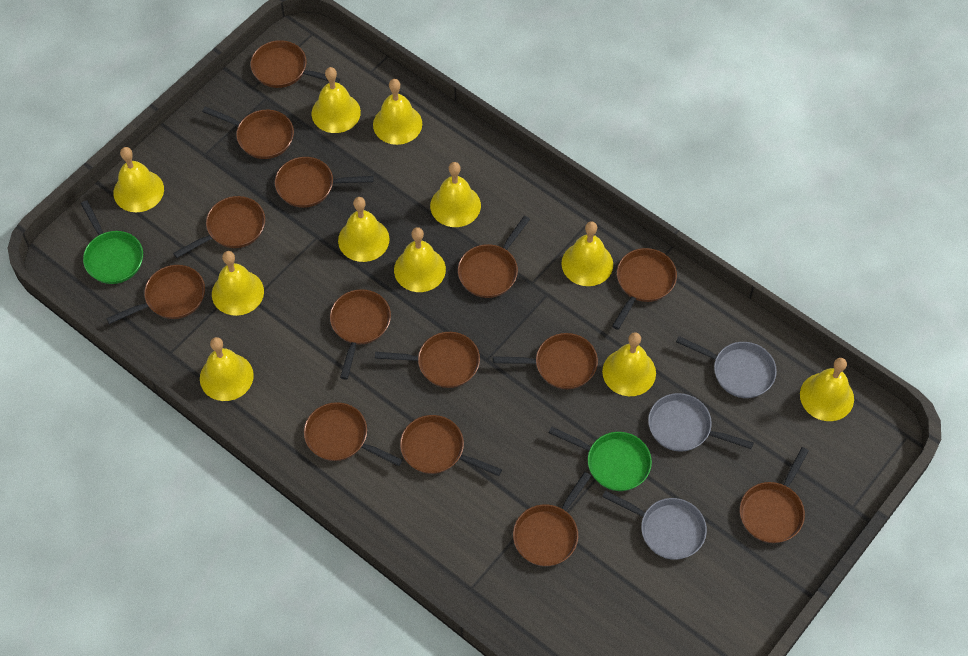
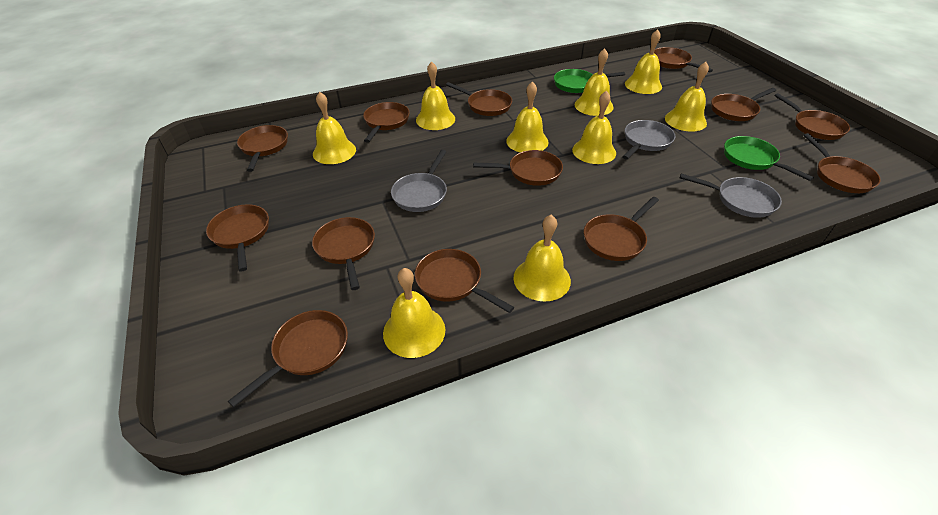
brown pan: [106,265,205,324] [173,196,265,258] [202,107,294,159] [250,40,340,88] [275,157,374,208] [304,402,403,466] [330,289,391,379] [375,332,480,388] [400,415,502,476] [458,216,530,298] [493,333,598,389] [513,472,591,566] [612,248,677,330] [740,447,809,543] = 14 -> [206,204,269,272] [228,310,348,407] [237,125,288,172] [312,217,375,290] [363,102,410,143] [415,249,514,313] [446,82,512,116] [473,150,563,186] [584,197,659,261] [654,47,713,72] [711,88,776,121] [774,93,850,140] [803,133,881,193] = 13
yellow bell: [114,147,164,212] [200,337,254,401] [212,251,264,316] [312,67,361,133] [338,197,390,262] [373,79,422,145] [394,227,446,292] [430,162,481,227] [562,221,613,286] [602,332,656,396] [800,358,854,421] = 11 -> [313,92,356,164] [383,268,445,358] [416,61,455,130] [506,81,548,152] [513,215,571,302] [572,90,616,164] [575,48,614,116] [625,29,662,94] [665,62,709,132] = 9

